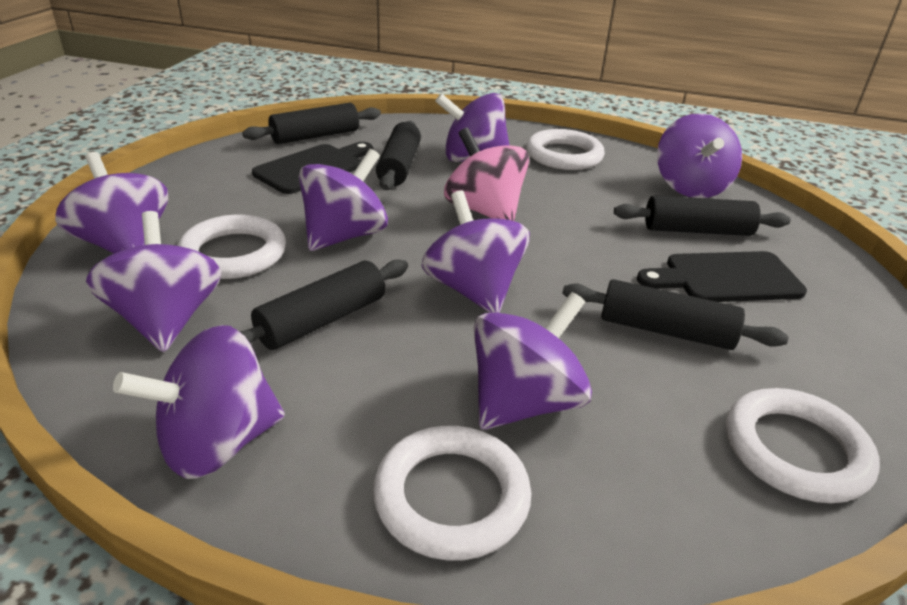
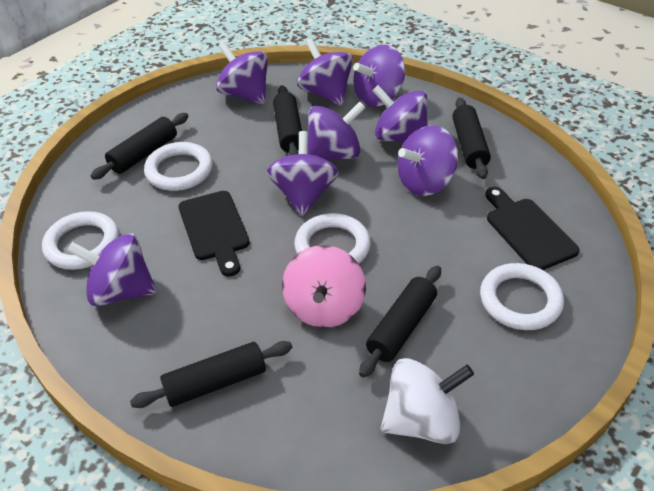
white spinning top: none = 0 -> [381,358,474,444] = 1

